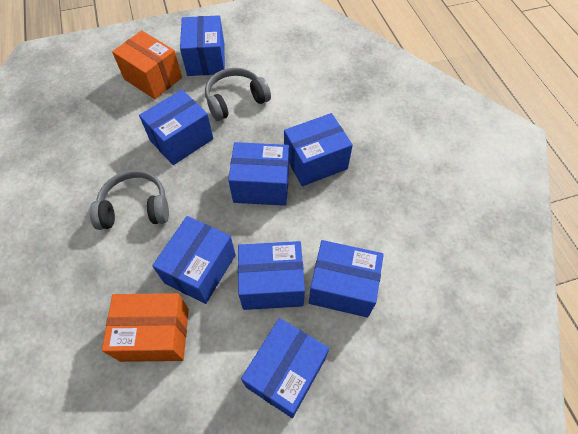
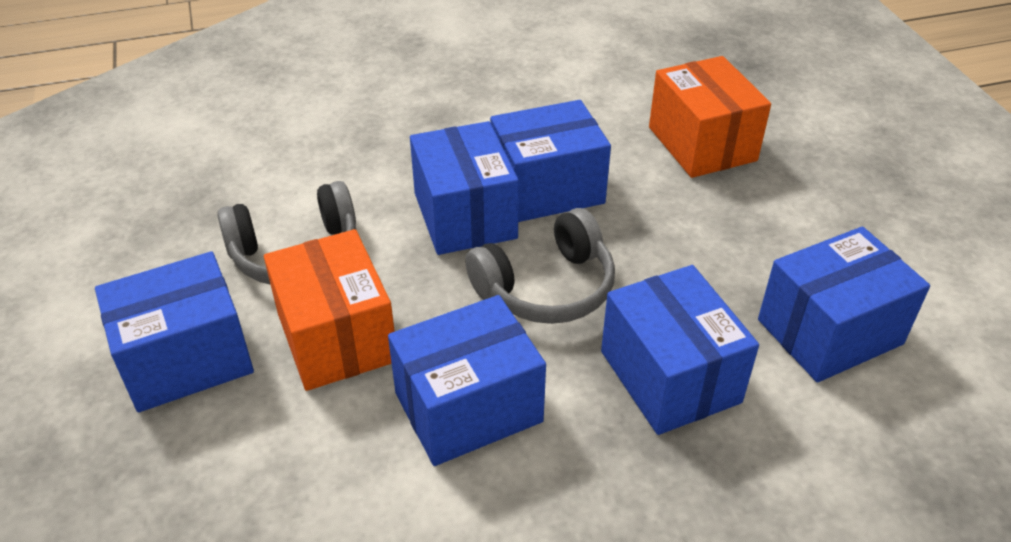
blue box: [139,90,213,165] [152,216,236,304] [180,15,225,76] [228,142,289,206] [238,241,305,310] [241,318,329,418] [284,113,353,186] [309,240,384,317] = 8 -> [95,251,254,413] [388,295,546,466] [410,121,519,255] [490,100,611,222] [601,265,759,435] [758,227,930,383] = 6

